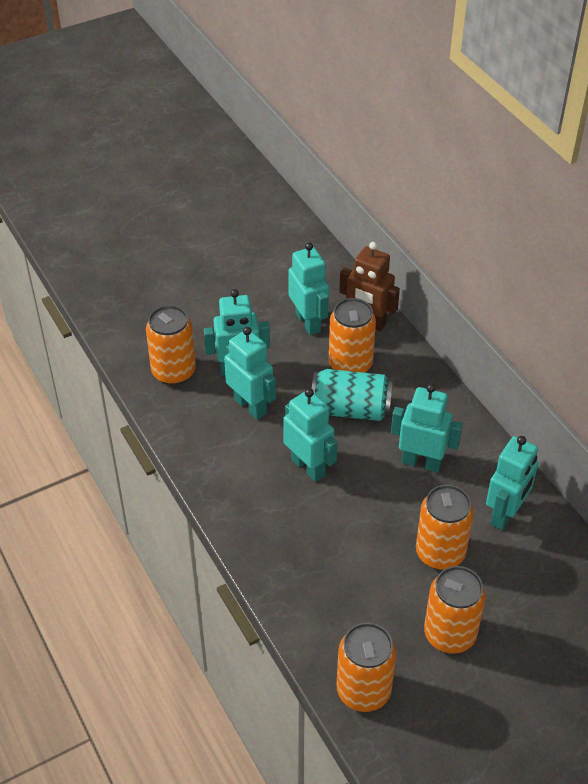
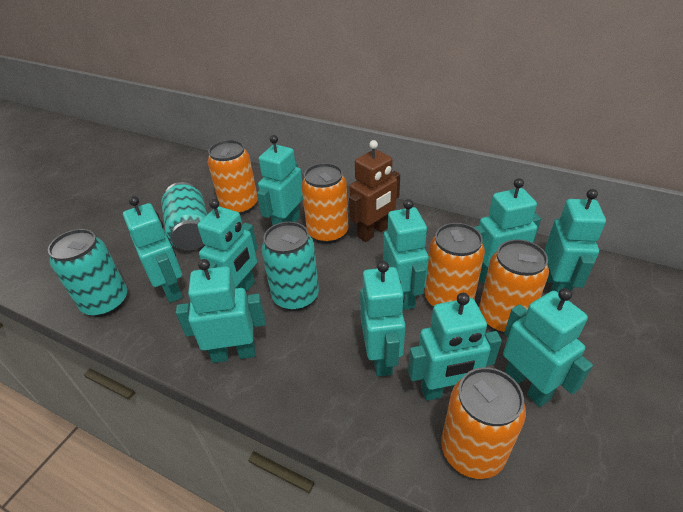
turquoise can: [312,369,393,421] = 1 -> [48,229,127,317] [161,182,207,251] [261,222,319,311] = 3
turquoise robot: [204,289,270,376] [224,327,276,420] [283,388,338,482] [288,242,329,335] [391,384,463,472] [486,436,538,530] = 6 -> [123,196,183,303] [176,259,265,363] [197,199,258,291] [257,135,303,226] [360,261,406,377] [383,199,429,310] [408,293,502,401] [474,178,541,283] [503,288,593,407] [545,189,606,293] = 10

